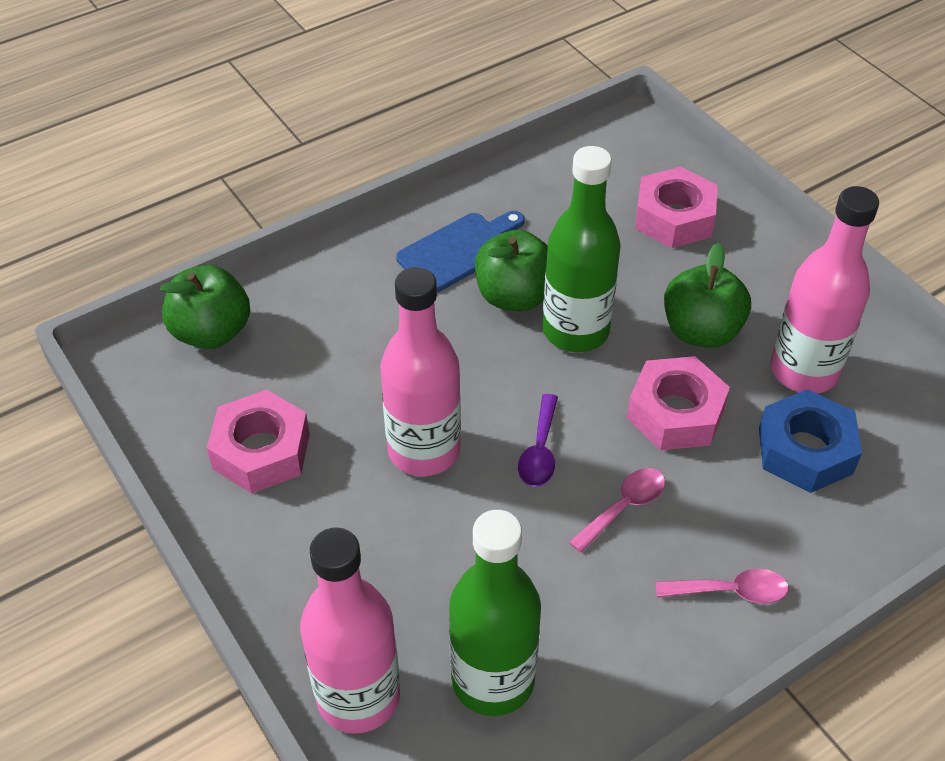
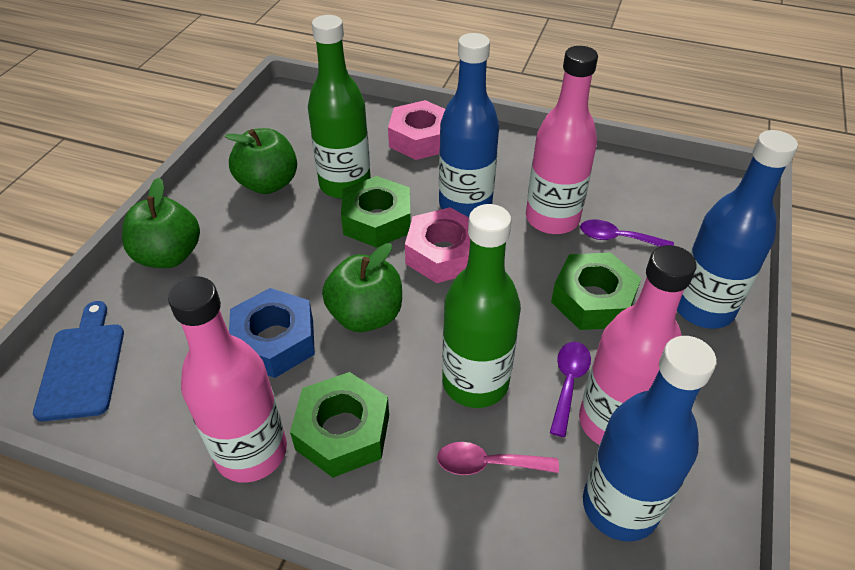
blue bottle: none = 0 -> [439,33,499,217] [583,336,716,542] [677,130,798,329] = 3
green nut: none = 0 -> [290,372,389,478] [341,176,411,248] [551,252,641,330] = 3
pink nut: [207,390,310,493] [627,356,730,450] [635,167,718,248] = 3 -> [388,100,445,160] [405,207,470,283] = 2
pink spoon: [569,468,665,553] [655,569,789,604] = 2 -> [437,442,559,475] = 1
purple spoon: [518,394,558,486] = 1 -> [550,342,591,437] [580,219,674,247] = 2

